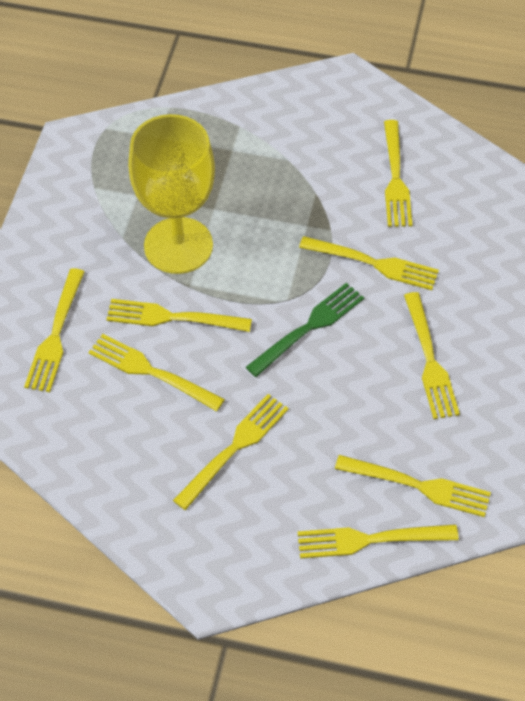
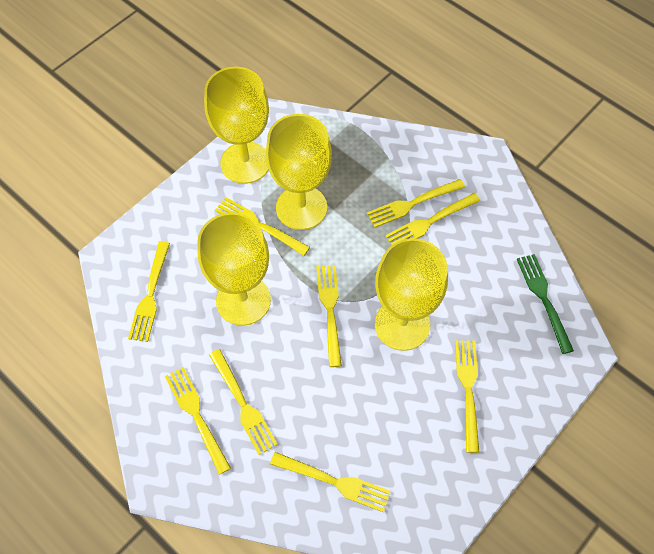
yellow goblet: [128,114,215,274] = 1 -> [197,212,271,326] [204,67,269,184] [266,114,332,230] [375,238,448,351] = 4

